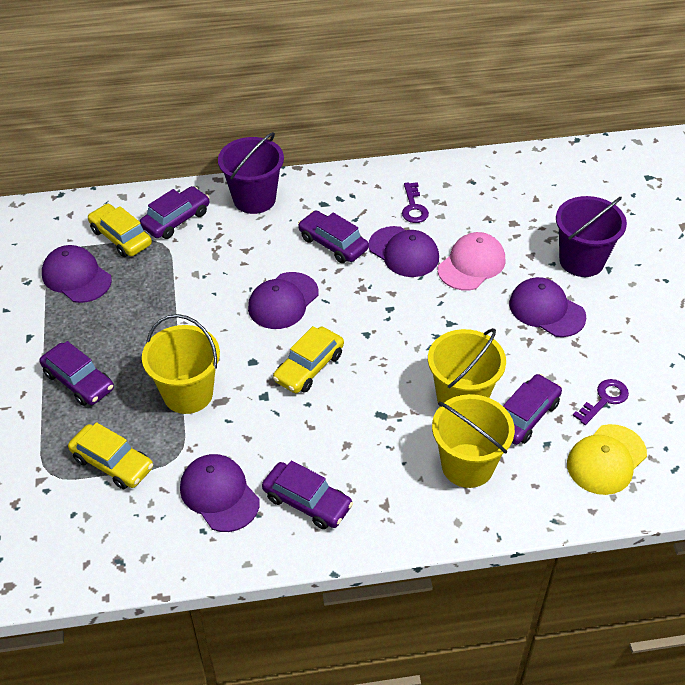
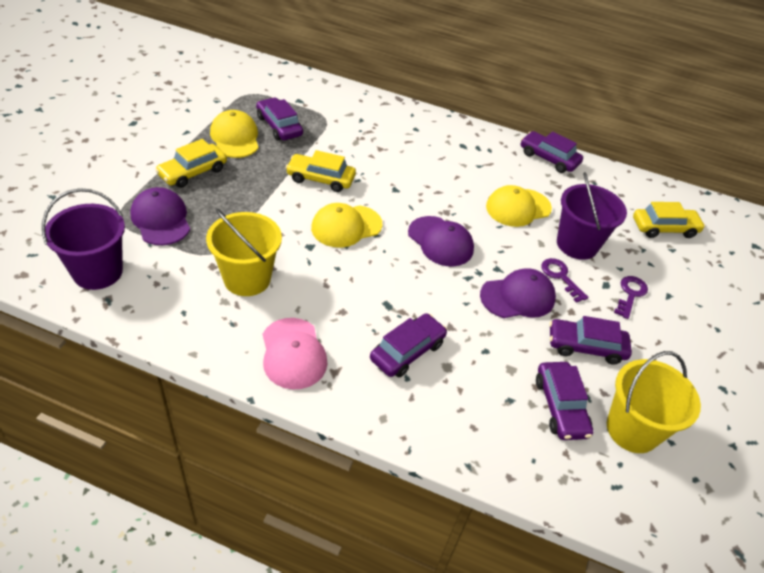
purple cap: [42,245,112,303] [180,454,260,532] [248,272,319,329] [369,226,439,277] [509,277,586,337] = 5 -> [130,187,190,245] [408,216,474,266] [480,268,556,318] = 3
yellow bucket: [142,314,220,414] [428,328,506,403] [432,394,515,488] = 3 -> [206,208,282,296] [607,351,701,453] = 2
yellow cap: [567,424,647,495] = 1 -> [210,110,259,158] [311,203,382,248] [486,185,552,227] = 3

